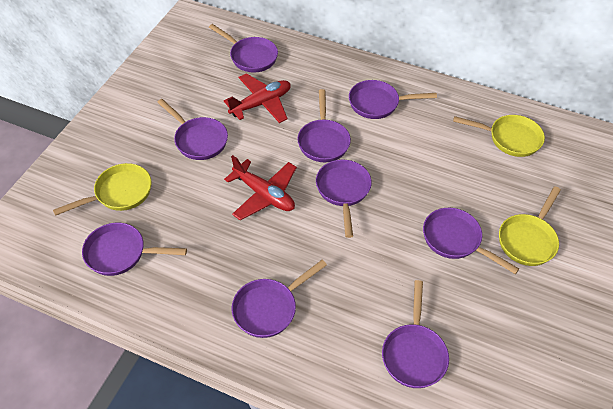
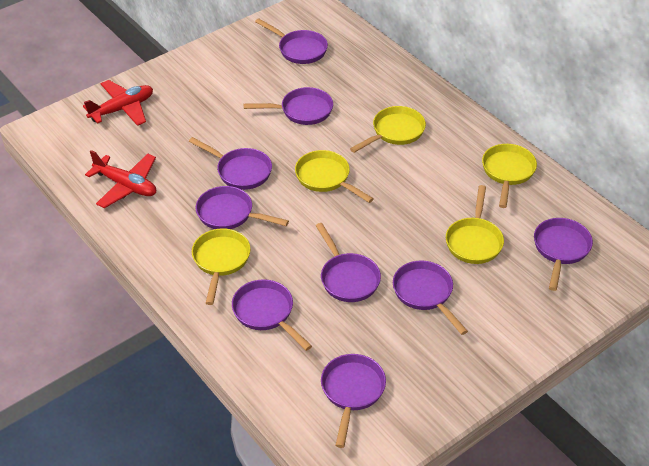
yellow pan: [53,163,151,216] [453,115,545,157] [499,186,561,266] = 3 -> [192,229,251,305] [295,150,374,203] [350,106,426,153] [446,185,504,264] [482,144,537,208] = 5

